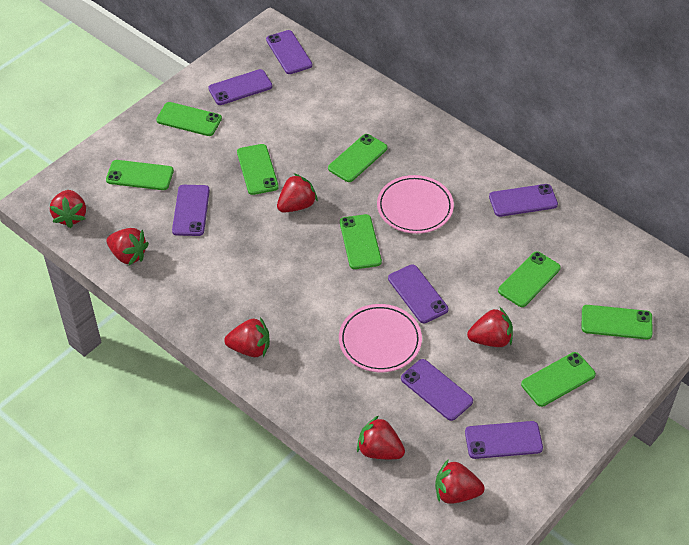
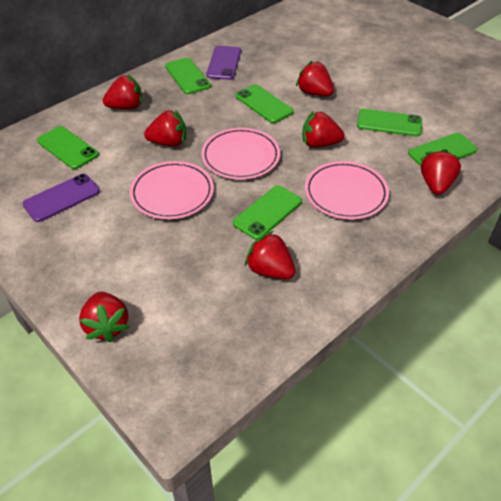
green phone: [106,160,174,190] [156,102,222,136] [237,144,279,195] [328,134,387,182] [340,214,382,269] [498,251,561,307] [521,352,596,407] [581,305,653,339] = 8 -> [37,126,99,169] [165,58,211,94] [233,185,302,240] [236,84,294,123] [357,109,422,136] [408,133,477,166] = 6
pink plate: [339,304,422,372] [377,175,454,234] = 2 -> [130,161,214,219] [201,128,280,180] [305,161,389,220] = 3
purple phone: [172,185,210,236] [208,69,272,105] [266,30,312,74] [388,264,449,323] [401,359,473,421] [465,421,543,459] [489,184,558,217] = 7 -> [22,174,100,222] [206,46,241,80] = 2

